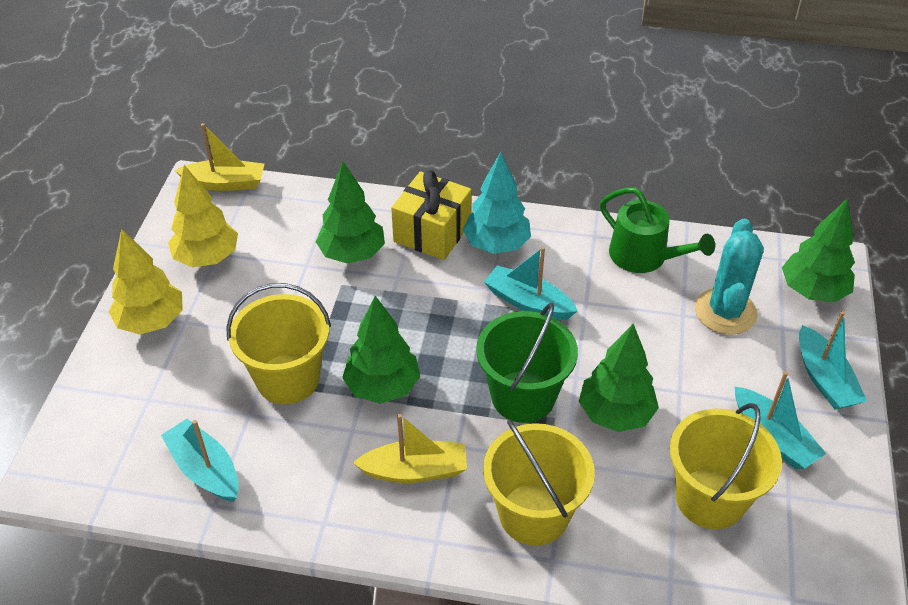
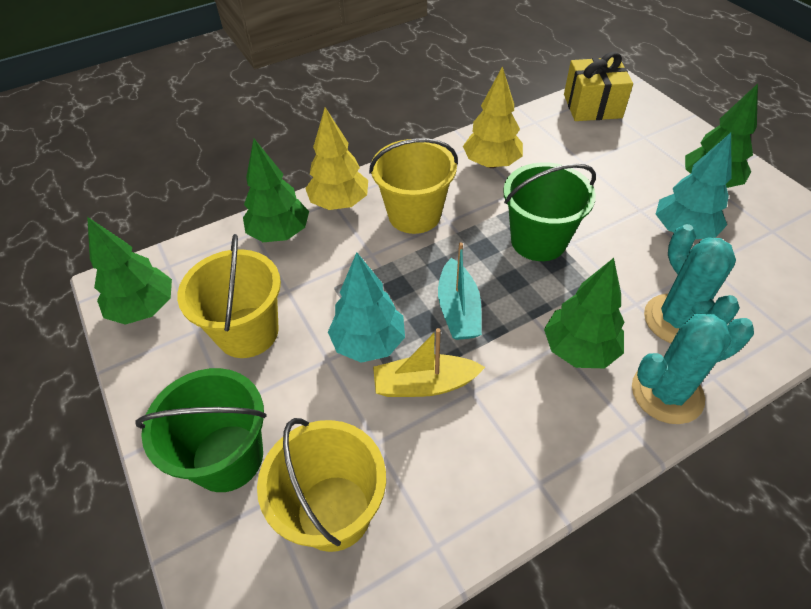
green bucket: [476,302,578,423] = 1 -> [136,368,266,492] [503,162,596,261] = 2
green watering can: [600,187,715,273] = 1 -> none = 0
turquoise boat: [161,419,239,502] [484,247,578,320] [735,371,826,469] [799,311,867,410] = 4 -> [438,243,482,340] = 1
turquoise cactus: [695,219,764,335] = 1 -> [632,314,754,424] [644,224,740,343] = 2
turquoise tree: [463,152,531,254] = 1 -> [328,252,405,363] [656,133,732,239] = 2
yellow boat: [174,123,264,191] [353,414,467,483] = 2 -> [373,328,485,397] = 1

